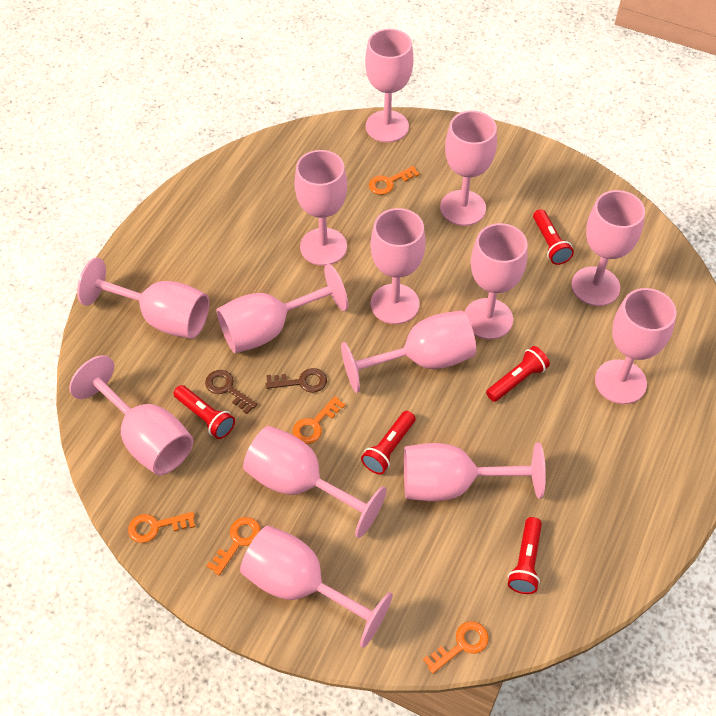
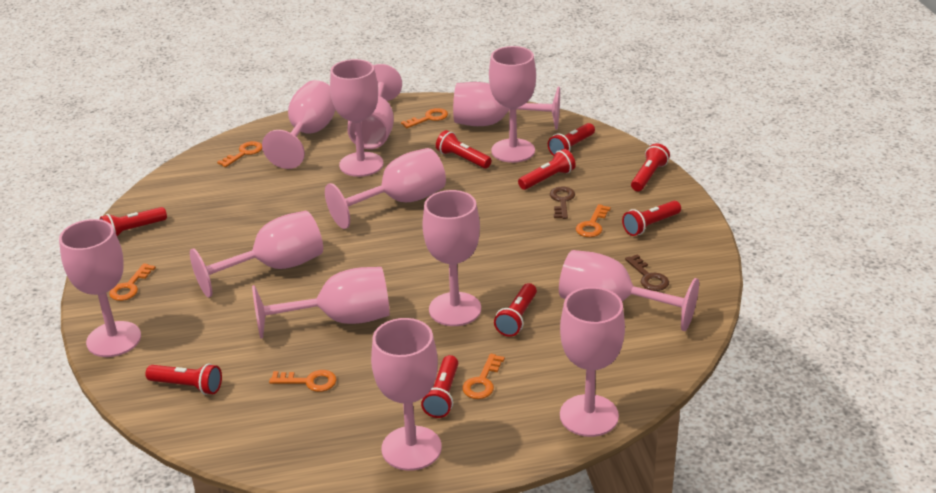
orange key: [128,512,195,543] [207,517,261,575] [293,396,345,444] [369,166,420,195] [423,621,489,674] = 5 -> [109,263,156,301] [217,141,262,167] [269,370,337,392] [401,108,448,128] [463,354,505,399] [576,204,611,237] = 6
pink goblet: [69,355,194,475] [77,257,209,339] [216,264,348,353] [240,525,393,648] [243,426,387,538] [294,150,347,266] [341,310,476,393] [365,29,413,142] [370,208,426,324] [404,443,546,501] [440,111,497,226] [464,223,528,339] [571,190,645,306] [595,288,676,404] = 14 -> [59,219,141,357] [190,211,323,298] [252,267,390,339] [262,80,336,169] [325,148,446,229] [330,59,383,177] [347,64,402,149] [371,318,442,471] [422,190,481,326] [453,82,560,130] [489,46,536,163] [559,250,699,331] [560,287,625,437] = 13
red flashlight: [174,385,235,439] [361,411,416,474] [486,346,550,402] [508,517,542,594] [533,209,574,265] = 5 -> [100,207,167,236] [145,363,222,395] [421,355,458,418] [436,130,492,169] [494,283,537,337] [518,149,576,190] [548,123,595,156] [622,201,681,236] [631,143,670,191] = 9

